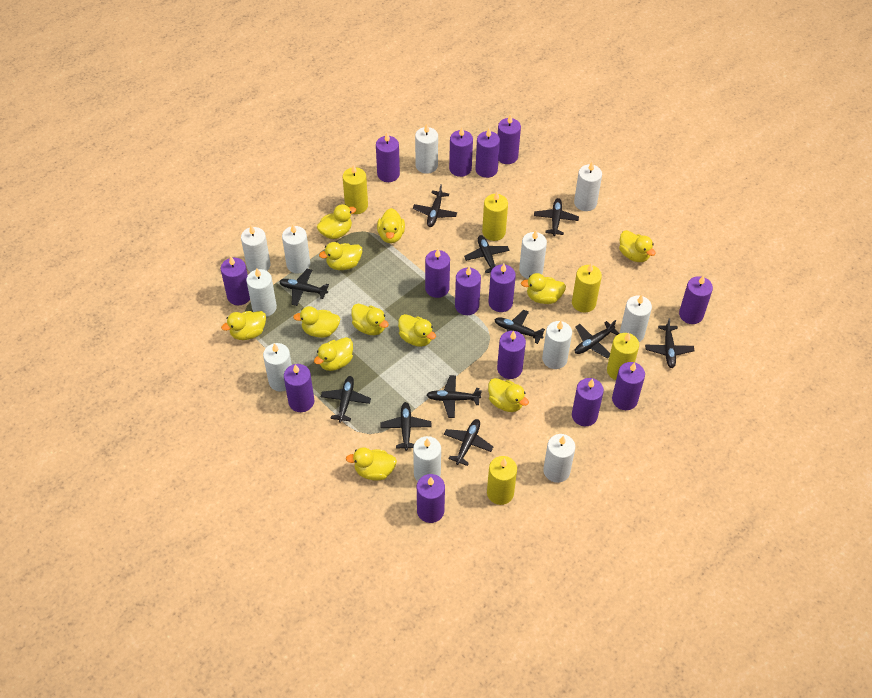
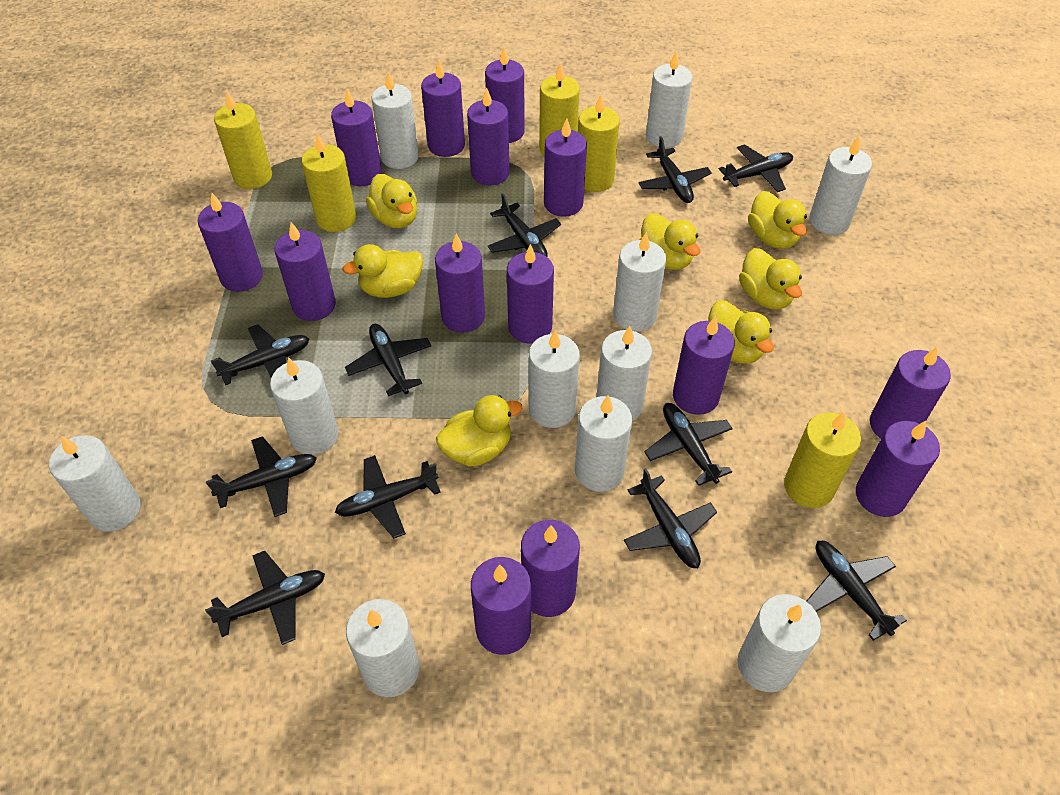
yellow duck: [221,311,266,340] [293,306,340,338] [314,337,353,371] [317,204,356,239] [319,242,362,270] [346,447,397,481] [351,304,389,335] [377,208,405,243] [398,314,436,347] [488,378,529,412] [521,273,566,304] [619,230,656,262] = 12 -> [342,244,423,298] [366,174,417,229] [436,395,522,467] [639,213,700,270] [708,300,774,364] [739,248,802,309] [748,191,807,249] = 7

